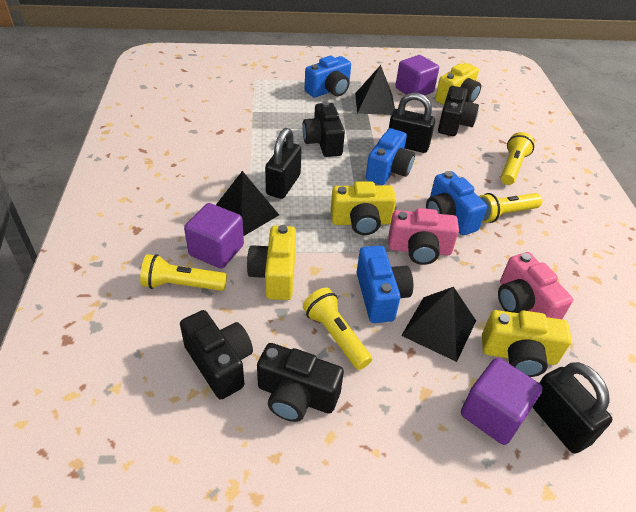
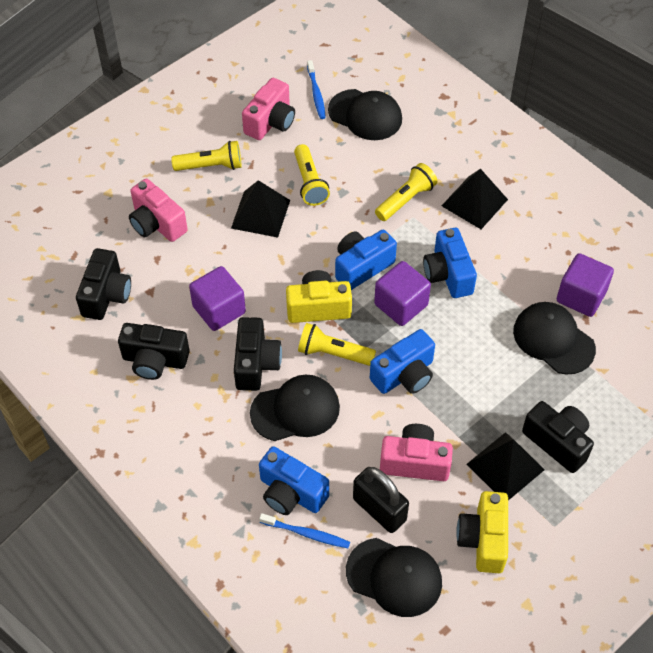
black cap: none = 0 -> [250,375,340,441] [328,89,402,140] [346,538,442,617] [513,302,596,375] = 4
black padlock: [265,128,301,199] [389,93,435,153] [532,362,612,454] = 3 -> [353,467,409,533] = 1
blue toothbrush: none = 0 -> [259,513,350,548] [307,60,326,119] = 2
pink camera: [388,208,459,265] [498,252,573,319] = 2 -> [129,179,188,242] [242,78,295,140] [380,424,453,481] = 3
yellow camera: [247,225,296,300] [330,181,396,235] [435,63,481,105] [482,310,572,377] = 4 -> [286,270,352,323] [456,491,508,573] = 2

